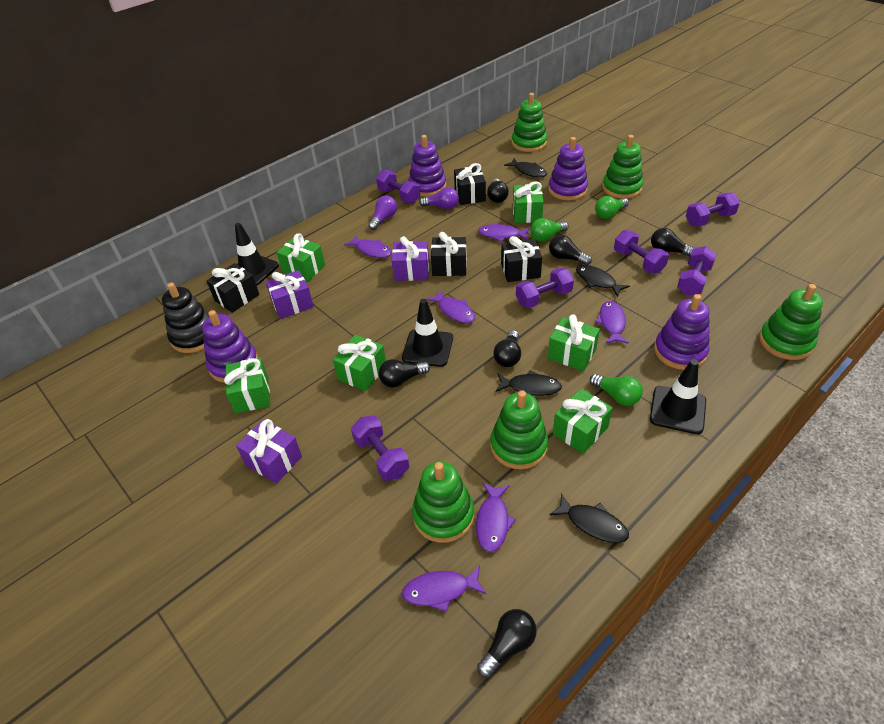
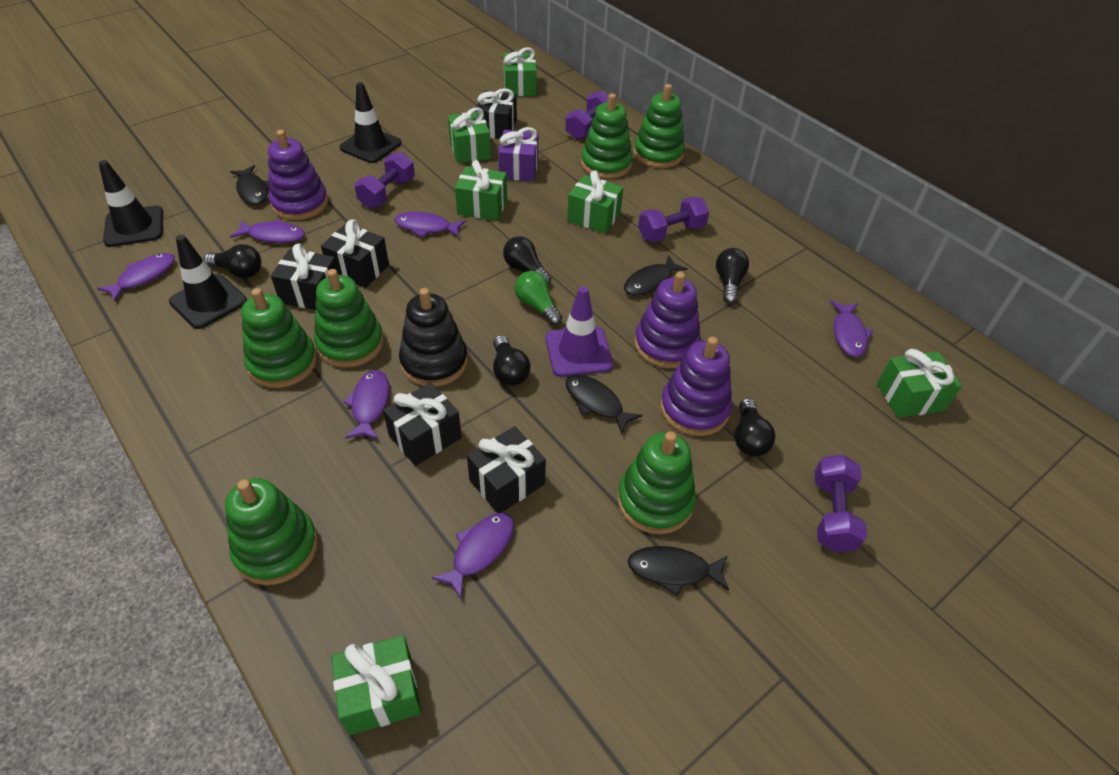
black gift: [206,263,259,313] [431,232,467,276] [454,163,486,205] [501,236,542,282] = 4 -> [271,244,339,310] [321,219,389,288] [383,383,462,466] [467,426,546,513] [475,88,517,139] = 5
black light bulb: [379,359,430,388] [477,609,537,677] [487,179,509,203] [493,330,521,367] [549,235,592,265] [651,228,694,257] = 6 -> [204,244,261,278] [493,335,531,386] [503,236,551,285] [716,248,749,304] [734,398,775,456] = 5
green light bulb: [530,218,569,242] [590,374,643,406] [595,196,629,219] = 3 -> [515,271,562,325] = 1
green stacking toy: [412,461,474,543] [490,390,548,469] [512,93,547,152] [602,135,643,199] [759,284,823,360] = 5 -> [225,478,318,585] [241,288,317,388] [314,269,383,368] [581,93,633,179] [618,431,696,534] [633,84,685,168] = 6
purple dumbbell: [351,416,409,481] [376,170,420,203] [516,268,574,308] [614,230,669,273] [677,246,717,296] [686,193,740,226] = 6 -> [355,152,415,208] [565,90,609,139] [638,197,709,242] [815,454,867,552] = 4
purple gift: [236,419,302,484] [266,270,314,319] [392,236,429,281] = 3 -> [498,127,538,181] = 1
purple light bulb: [368,195,397,230] [419,187,459,209] = 2 -> none = 0
purple stacking toy: [202,310,258,383] [408,135,446,197] [548,137,588,201] [654,294,710,370] = 4 -> [268,130,328,220] [634,272,701,368] [660,337,732,436] = 3
purple traffic cone: none = 0 -> [545,286,613,377] = 1

